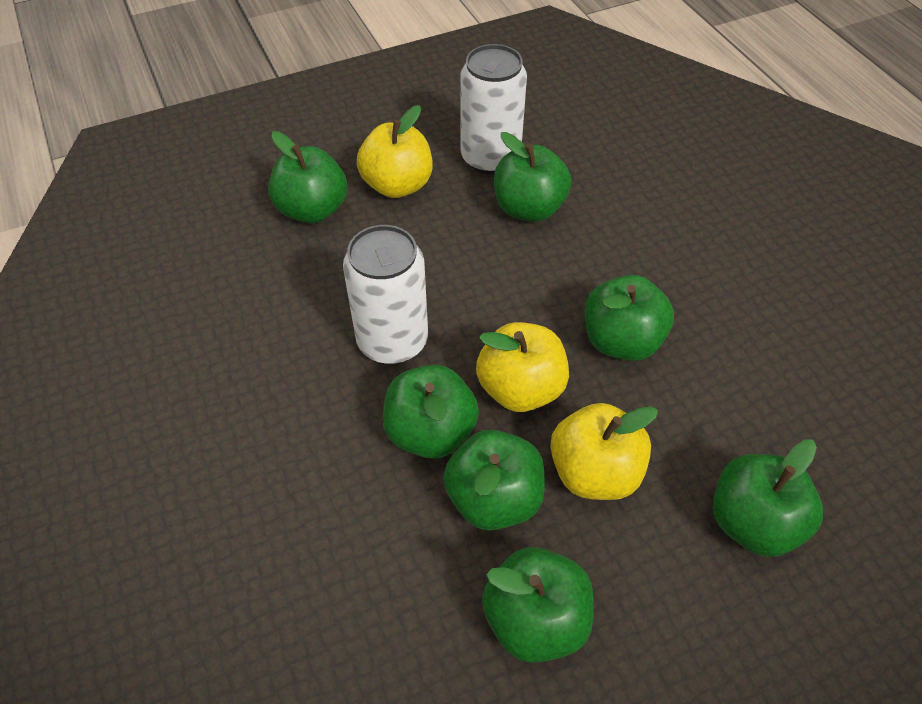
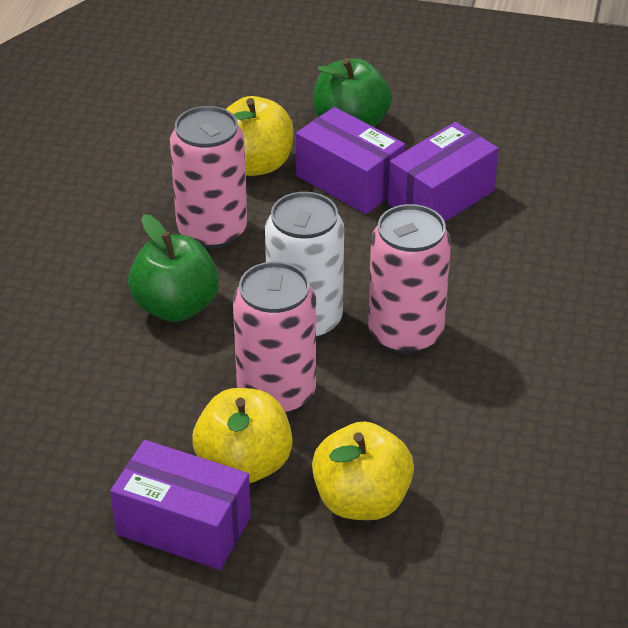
green apple: [268,131,347,223] [383,364,479,459] [443,430,545,530] [482,547,594,663] [494,132,571,222] [584,275,674,361] [713,440,823,557] = 7 -> [128,214,219,322] [313,58,392,127] = 2
pink can: none = 0 -> [170,106,247,249] [233,262,316,414] [368,204,451,354] = 3
purple box: none = 0 -> [110,440,251,570] [296,107,405,214] [388,122,499,222] = 3
white can: [343,225,428,364] [461,44,527,174] = 2 -> [265,192,344,339] = 1

